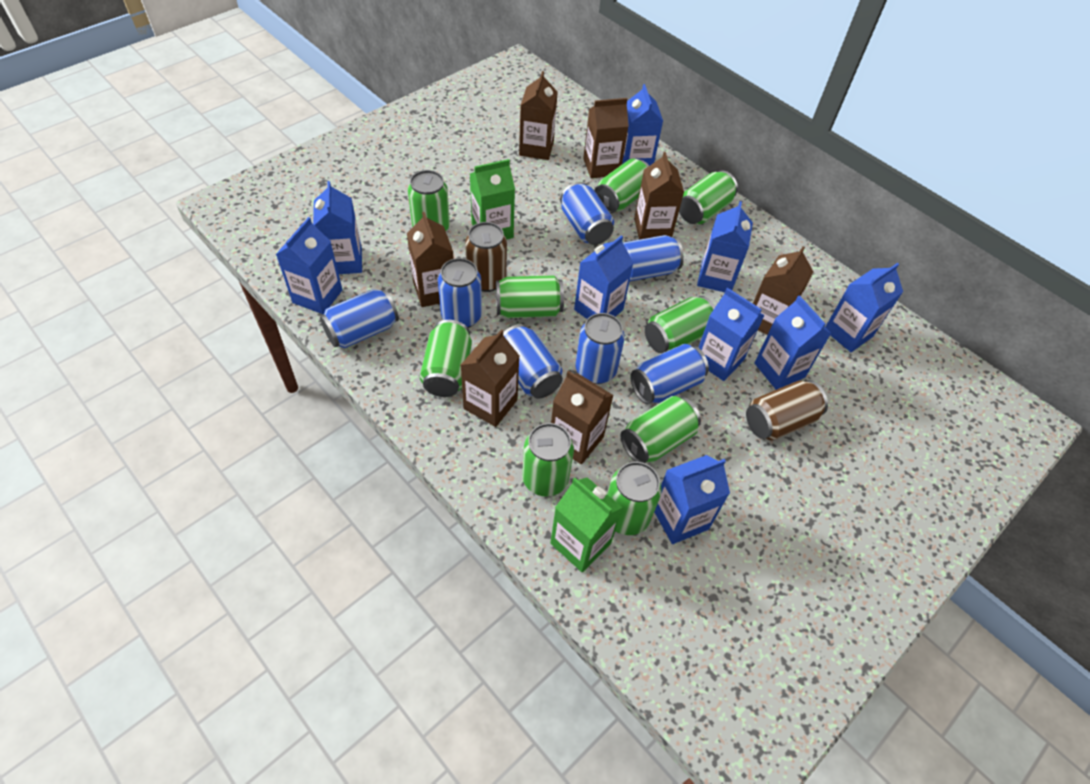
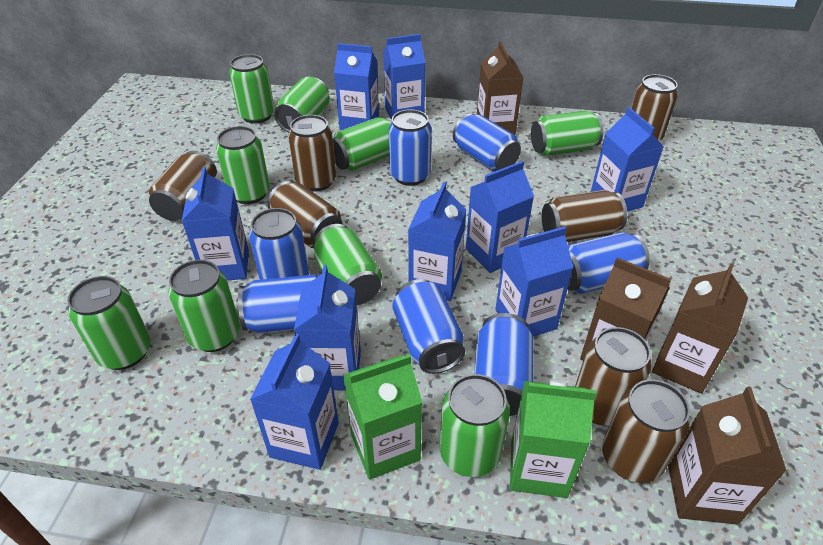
brown can: [465,222,507,292] [746,380,828,441] = 2 -> [149,151,217,221] [267,181,343,248] [288,115,336,191] [542,190,627,242] [575,327,652,426] [602,379,690,483] [631,74,678,141] = 7
brown carton: [407,212,454,307] [461,330,519,427] [519,71,558,160] [551,371,614,464] [583,98,629,178] [634,152,684,240] [753,246,813,335] = 7 -> [477,41,524,135] [580,257,671,361] [652,263,748,394] [668,386,787,525] = 4

